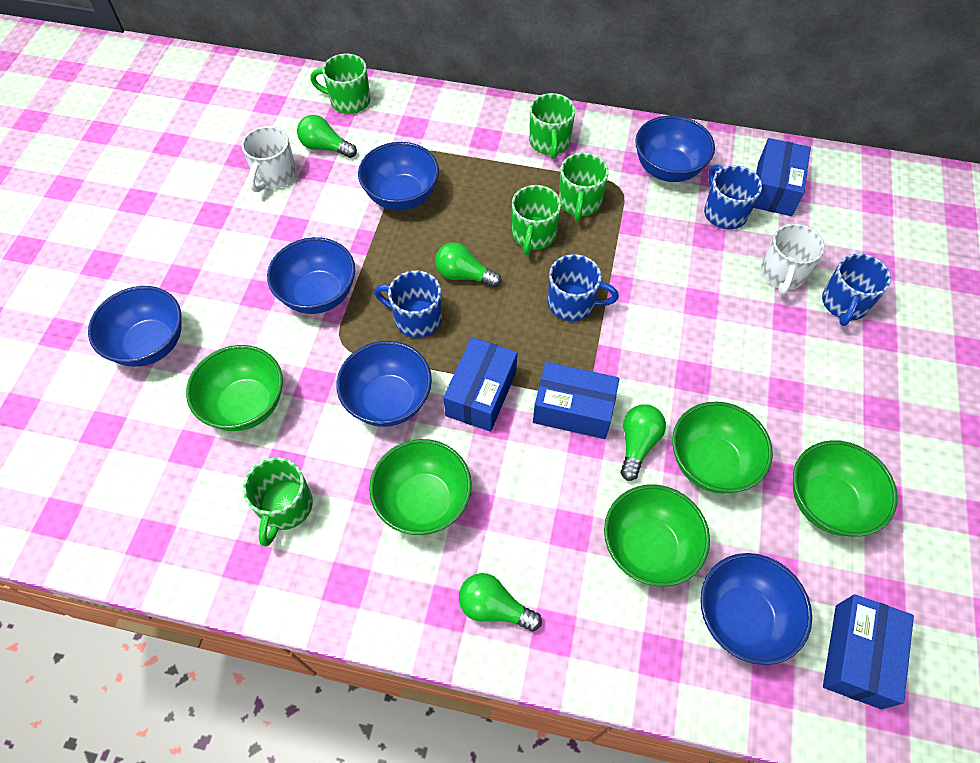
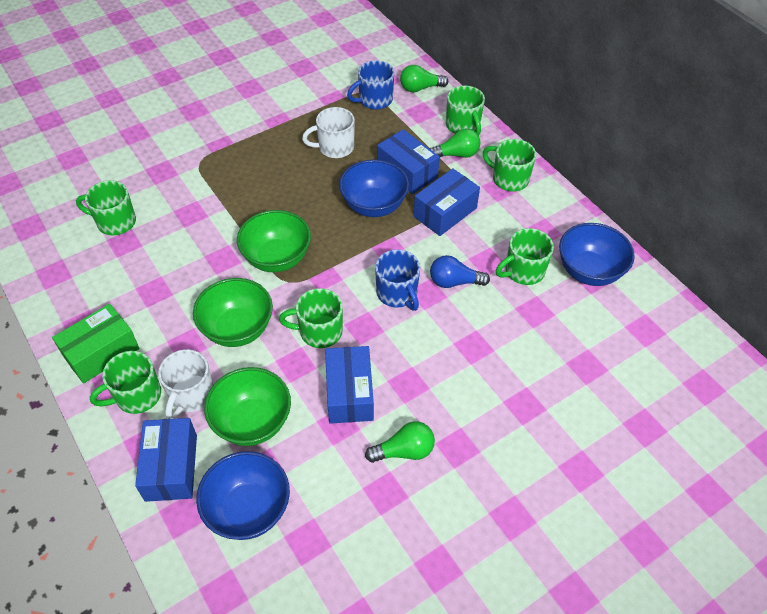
blue bowl: [88,286,182,367] [267,237,355,314] [337,341,432,427] [358,142,439,210] [635,115,715,182] [700,553,812,665] = 6 -> [196,451,290,540] [339,160,409,217] [559,223,635,286] = 3
blue light bulb: none = 0 -> [430,255,490,288] = 1
blue mug: [374,270,442,338] [548,254,619,321] [704,164,762,230] [822,253,891,326] = 4 -> [347,60,394,110] [375,250,420,311] = 2
green bowl: [186,345,283,431] [369,439,472,535] [604,485,710,587] [672,401,773,494] [793,440,898,537] = 5 -> [193,278,273,347] [204,367,291,446] [237,210,311,272] = 3
green box: none = 0 -> [52,304,140,384] = 1
green light bulb: [297,115,357,158] [435,242,501,288] [459,573,542,632] [620,404,666,481] = 4 -> [365,421,435,463] [400,65,448,92] [429,129,480,158] = 3
green mug: [243,457,313,547] [310,53,370,114] [512,185,561,255] [529,93,575,159] [559,153,609,221] = 5 -> [76,180,136,235] [90,351,161,414] [279,288,343,348] [446,86,485,135] [483,139,536,191] [496,228,554,285] = 6

